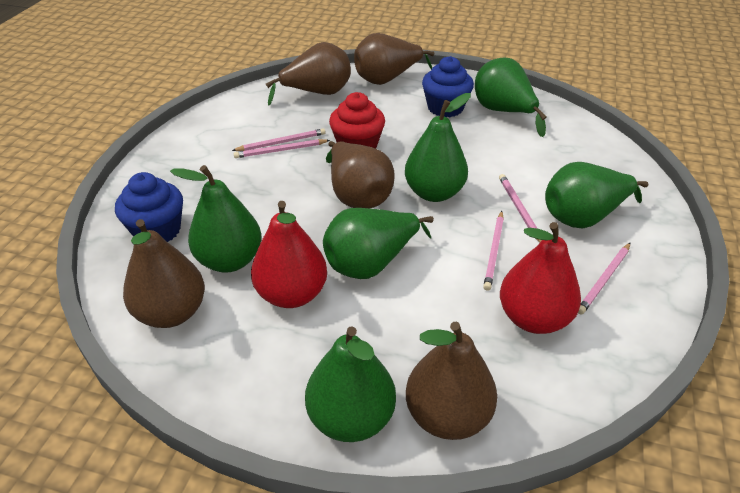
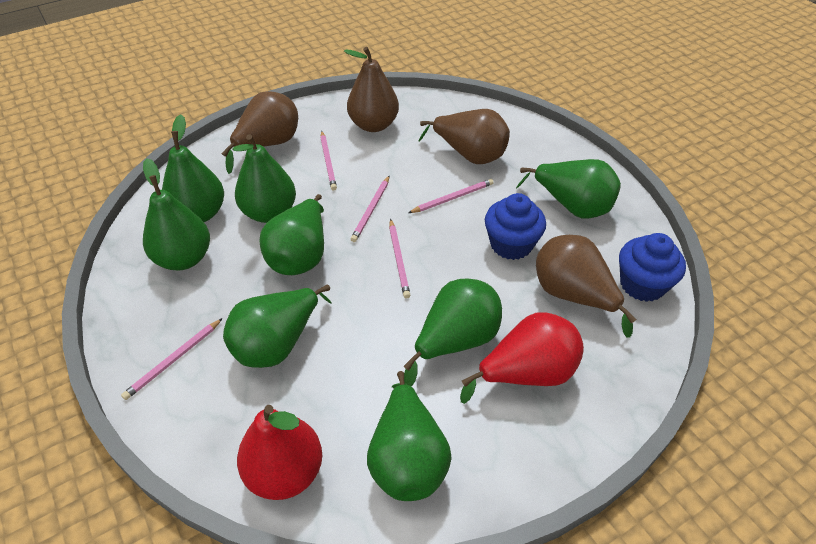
brown pear: [123,219,205,328] [266,42,351,106] [326,141,395,208] [354,33,434,85] [406,322,497,440] = 5 -> [221,91,298,174] [344,47,399,132] [419,109,510,164] [536,235,637,338] = 4
green pear: [170,165,262,273] [305,327,396,442] [323,208,434,279] [405,93,471,202] [475,58,547,137] [545,162,648,229] = 6 -> [143,159,210,271] [162,114,224,222] [223,285,331,368] [232,134,296,223] [259,194,324,275] [367,371,452,501] [403,279,502,387] [516,159,621,219] = 8
red cupcake: [329,92,385,149] = 1 -> none = 0

